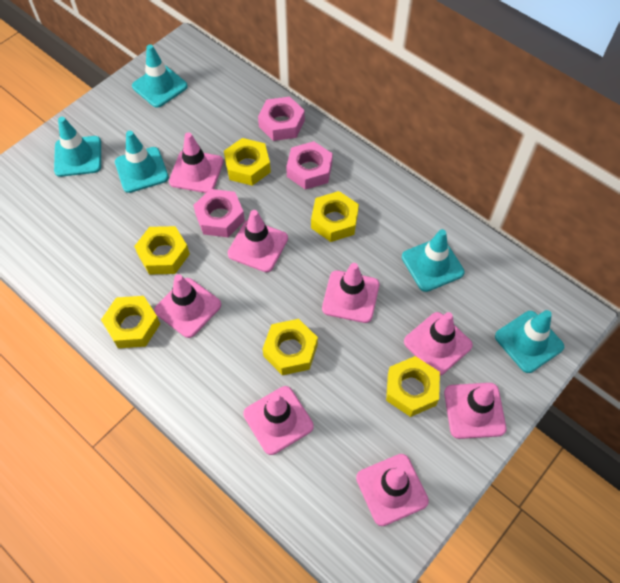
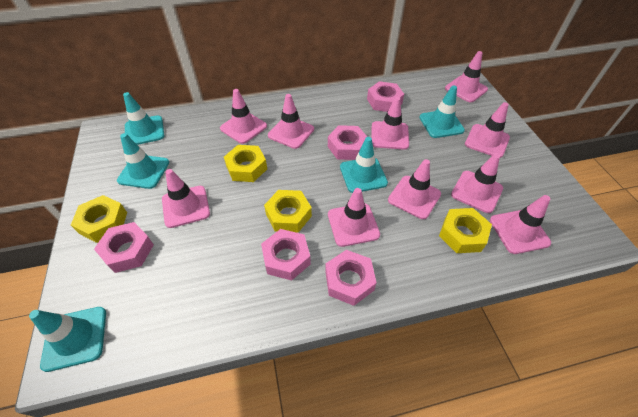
pink nut: [193,189,245,237] [258,97,305,141] [286,141,333,190] = 3 -> [94,222,154,273] [261,229,311,281] [325,250,377,306] [328,125,367,160] [367,81,404,112] = 5
pink traffic cone: [154,274,221,338] [169,132,223,193] [227,210,288,272] [243,386,314,455] [322,263,379,323] [356,454,429,526] [404,312,473,375] [444,383,506,439] = 8 -> [162,169,210,228] [220,89,267,144] [268,94,314,149] [328,188,380,247] [371,97,409,150] [388,159,441,219] [445,51,488,102] [451,154,503,213] [465,102,510,158] [490,195,551,254] = 10
yellow nut: [101,296,160,348] [134,226,190,275] [224,138,271,186] [262,319,318,375] [311,191,359,242] [386,356,440,417] = 6 -> [71,195,127,243] [224,145,267,182] [264,190,312,233] [439,208,492,253] = 4

